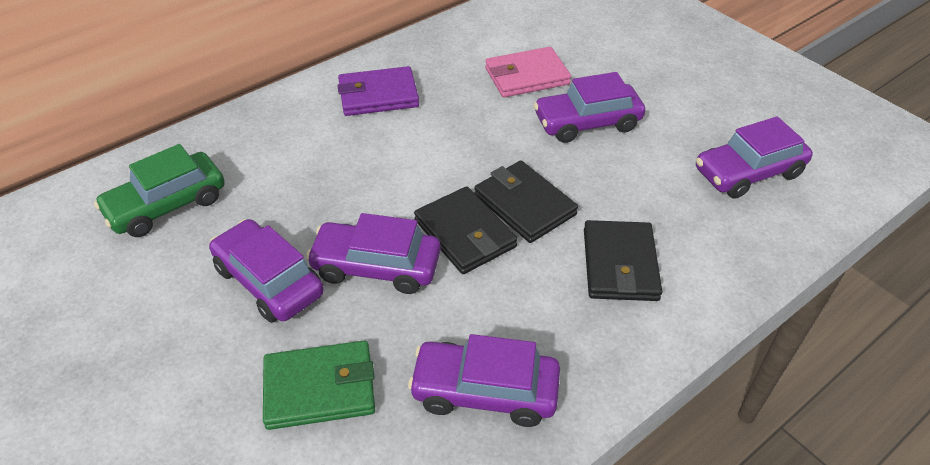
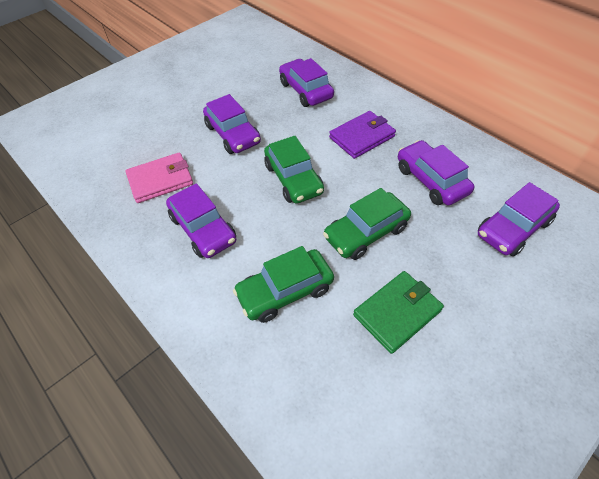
black wallet: [414,186,518,274] [474,161,578,243] [584,220,662,301] = 3 -> none = 0
green car: [94,144,225,237] = 1 -> [233,246,334,323] [264,136,324,204] [323,188,411,260] = 3

